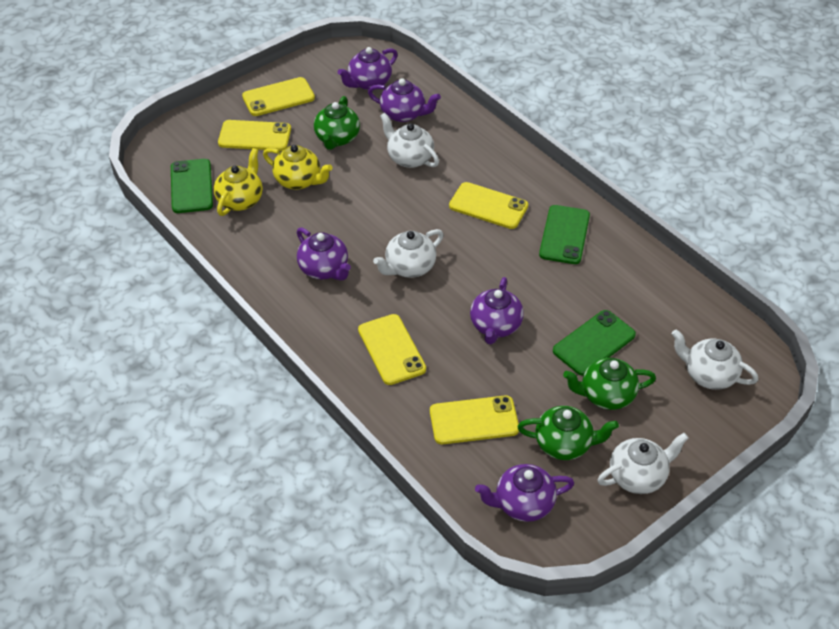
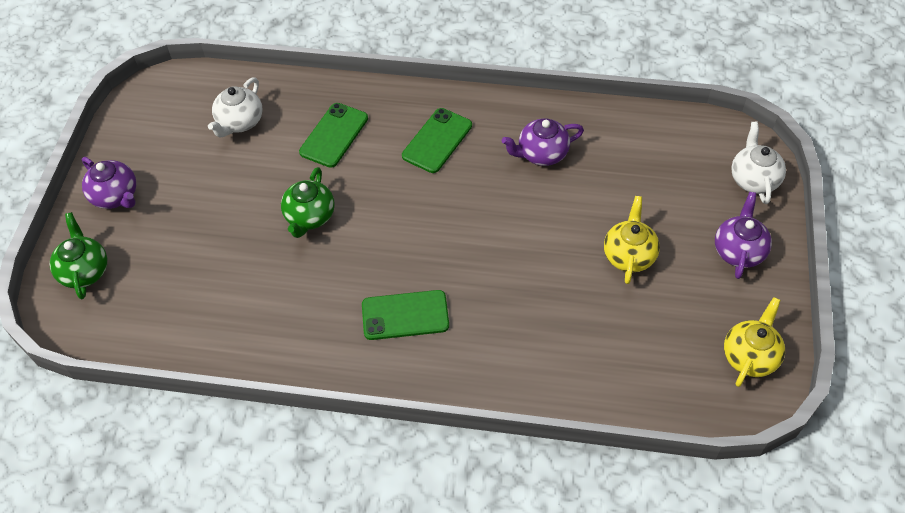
green teapot: [314,96,360,150] [517,406,619,460] [563,358,656,410] = 3 -> [50,212,107,299] [281,167,335,238] = 2
purple teapot: [297,227,351,280] [338,47,398,90] [368,78,441,122] [470,277,524,344] [475,464,574,522] = 5 -> [81,157,136,209] [502,118,584,166] [715,192,772,279] = 3
white teapot: [373,229,444,278] [380,113,439,168] [598,433,689,494] [671,329,758,390] = 4 -> [208,77,262,137] [731,122,786,204] = 2
yellow phone: [218,120,291,151] [242,77,315,116] [358,314,426,385] [430,395,519,444] [449,182,528,229] = 5 -> none = 0

